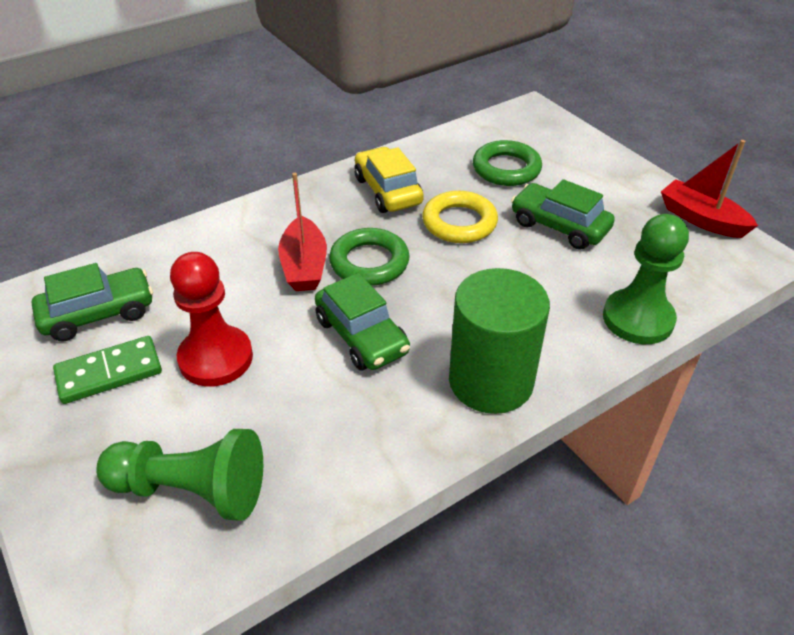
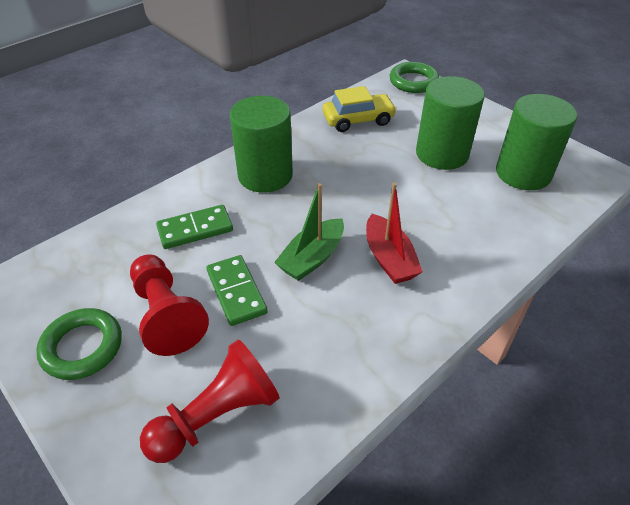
green boat: none = 0 -> [274,183,344,281] = 1
green car: [32,263,153,342] [315,273,410,371] [511,179,615,250] = 3 -> none = 0
green cylinder: [449,268,550,414] = 1 -> [230,96,293,193] [416,76,485,170] [496,94,577,190] = 3
green domino: [53,336,162,404] = 1 -> [156,205,233,249] [206,255,268,326] = 2
green pawn: [96,429,263,521] [603,214,689,344] = 2 -> none = 0
red boat: [278,173,327,291] [661,140,758,238] = 2 -> [366,183,423,284] = 1
red pawn: [170,252,253,387] = 1 -> [130,254,209,356] [140,340,280,463] = 2
yellow ring: [422,191,498,243] = 1 -> none = 0

